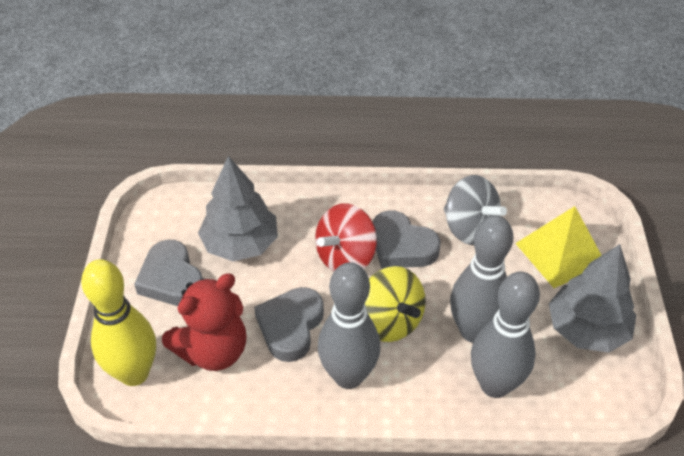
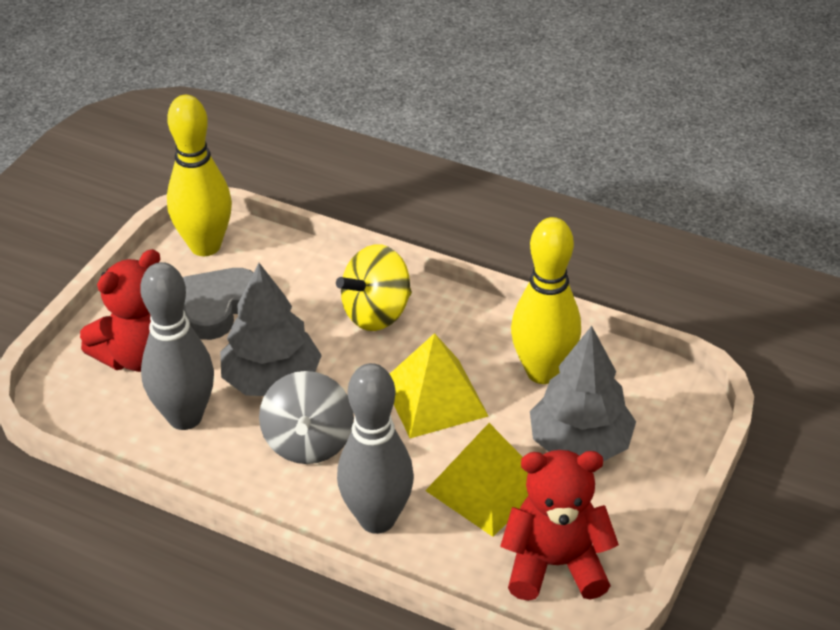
grey bowling pin: [318,262,380,389] [450,215,513,343] [471,272,540,398] = 3 -> [140,262,214,430] [337,363,414,534] = 2
grey heart: [134,240,202,306] [254,287,324,362] [373,210,440,269] = 3 -> [183,268,254,340] = 1
red spinning top: [315,204,377,272] = 1 -> none = 0
red teddy bear: [162,273,247,371] = 1 -> [80,249,160,372] [501,450,619,601] = 2
yellow bowling pin: [81,259,156,386] = 1 -> [167,95,232,256] [511,217,581,384] = 2
yellow pyramid: [515,206,602,288] = 1 -> [390,333,488,438] [425,423,528,537] = 2

